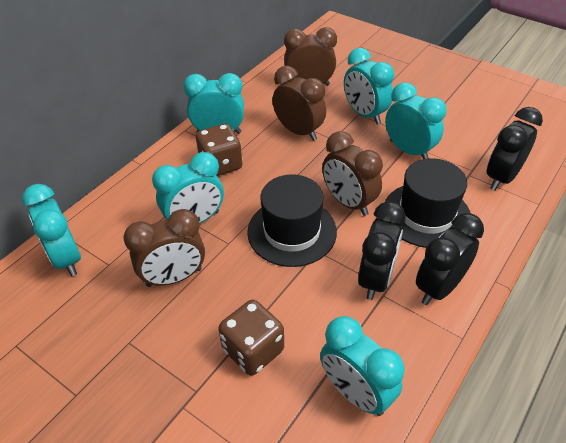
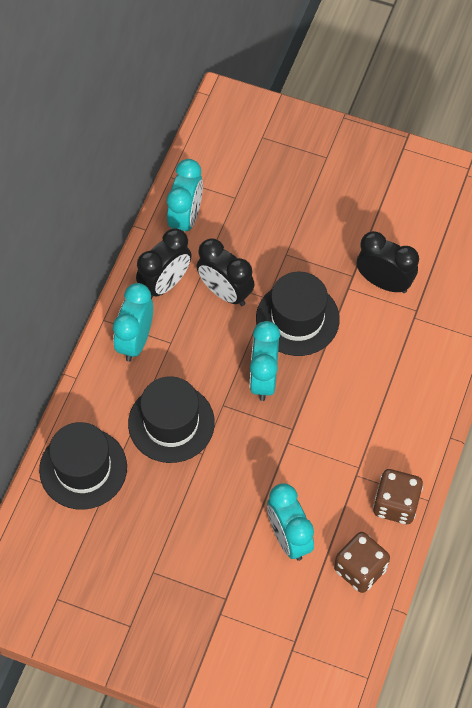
black hat: [247,175,337,267] [385,158,470,248] = 2 -> [39,422,127,510] [128,376,215,463] [256,272,340,356] = 3
brown clock: [123,209,205,287] [273,66,326,141] [284,27,337,86] [322,131,383,216] = 4 -> none = 0
turquoise clock: [22,184,81,276] [152,152,224,224] [184,73,244,134] [320,316,405,416] [344,48,394,124] [385,82,446,159] = 6 -> [113,283,153,362] [167,159,203,232] [250,321,280,401] [267,483,314,561] = 4

